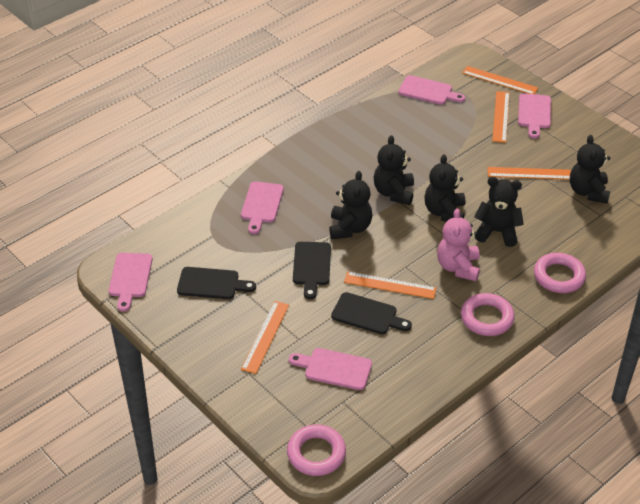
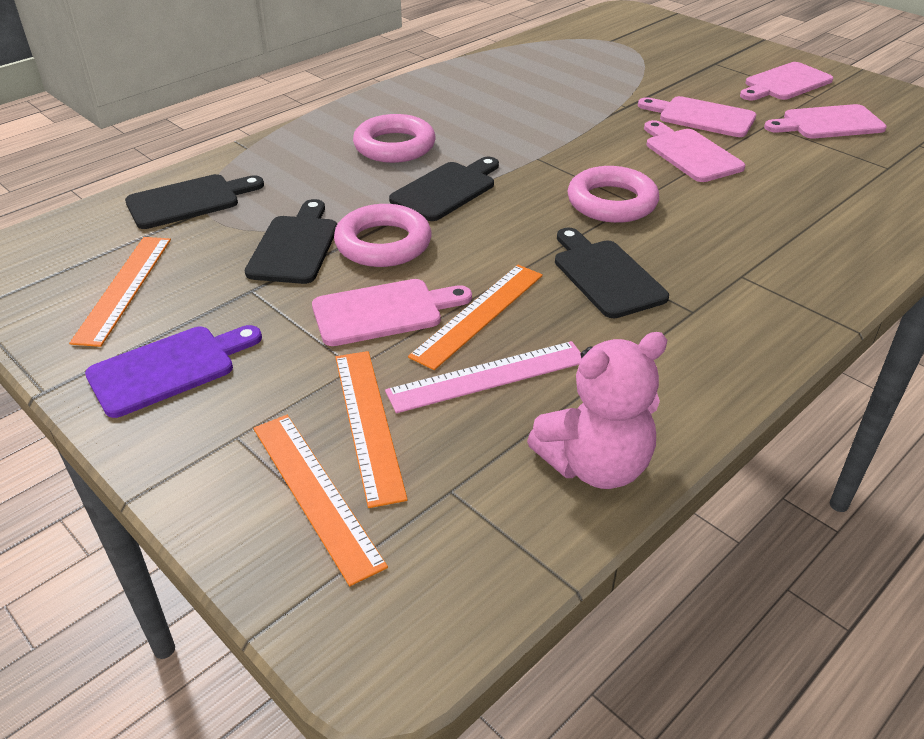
black cutting board: [177,267,256,299] [293,242,331,299] [331,292,412,334] = 3 -> [125,174,264,229] [245,199,337,284] [389,157,499,221] [555,228,669,318] = 4
black teddy bear: [329,171,372,239] [373,135,414,205] [424,154,465,222] [474,177,524,247] [570,135,610,204] = 5 -> none = 0
orange ruler: [241,301,289,374] [344,271,436,299] [462,66,538,94] [487,167,571,180] [492,91,510,143] = 5 -> [69,237,171,347] [253,415,388,586] [335,351,408,508] [408,265,543,370] = 4
pink ruler: none = 0 -> [385,341,582,413] = 1
purple cutting board: none = 0 -> [85,325,262,418] = 1

